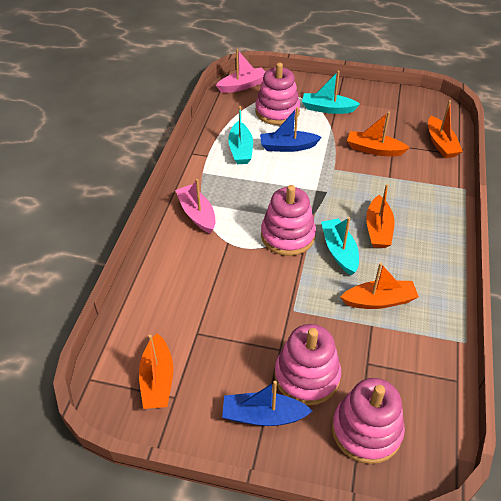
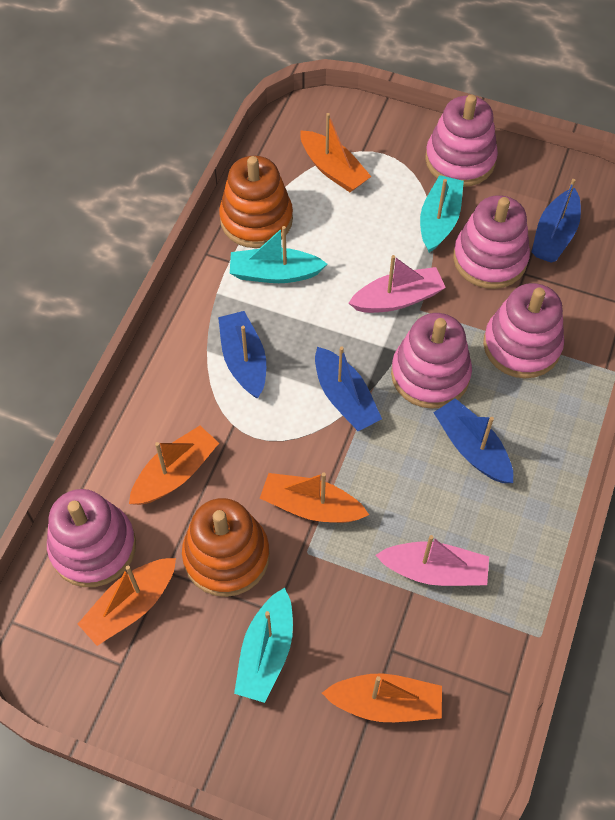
blue boat: [222,381,313,426] [260,107,322,152] = 2 -> [218,311,266,398] [315,347,382,431] [433,398,513,483] [532,179,581,263] = 4
orange stacking toy: none = 0 -> [182,498,270,597] [219,156,293,248] = 2
pink stacking toy: [255,63,300,125] [261,185,316,256] [274,324,341,406] [332,378,405,464] = 4 -> [47,489,136,587] [391,313,472,409] [425,95,498,187] [453,195,530,289] [483,283,564,378] = 5

